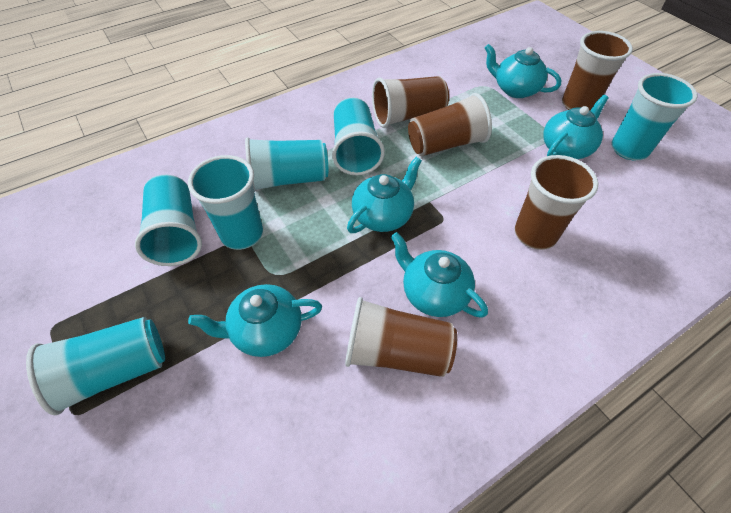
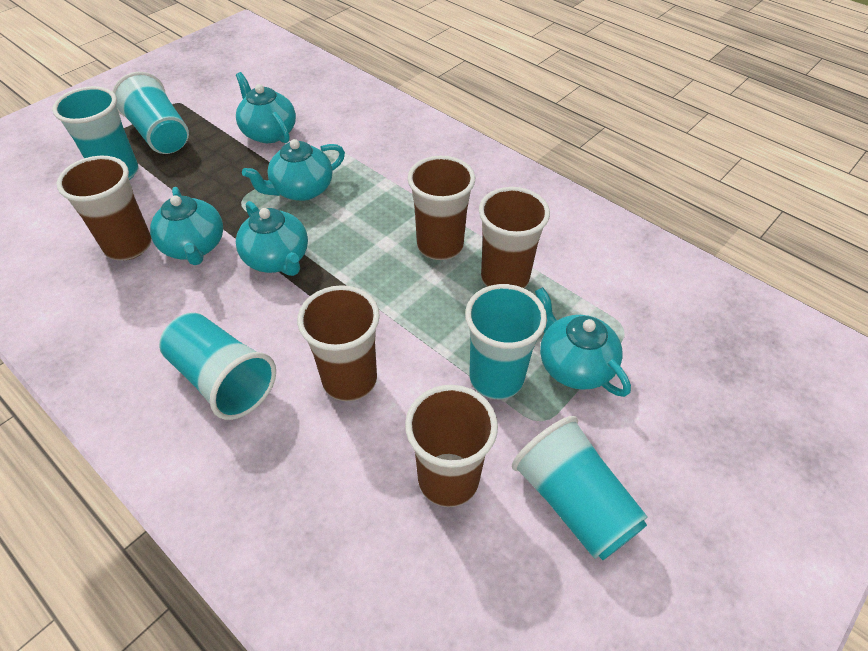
turquoise cup: [26,317,165,415] [135,175,202,266] [188,155,263,250] [245,137,328,192] [332,98,385,176] [611,73,697,160] = 6 -> [52,86,139,180] [112,72,189,154] [159,312,276,420] [465,284,547,399] [512,416,648,560] = 5

